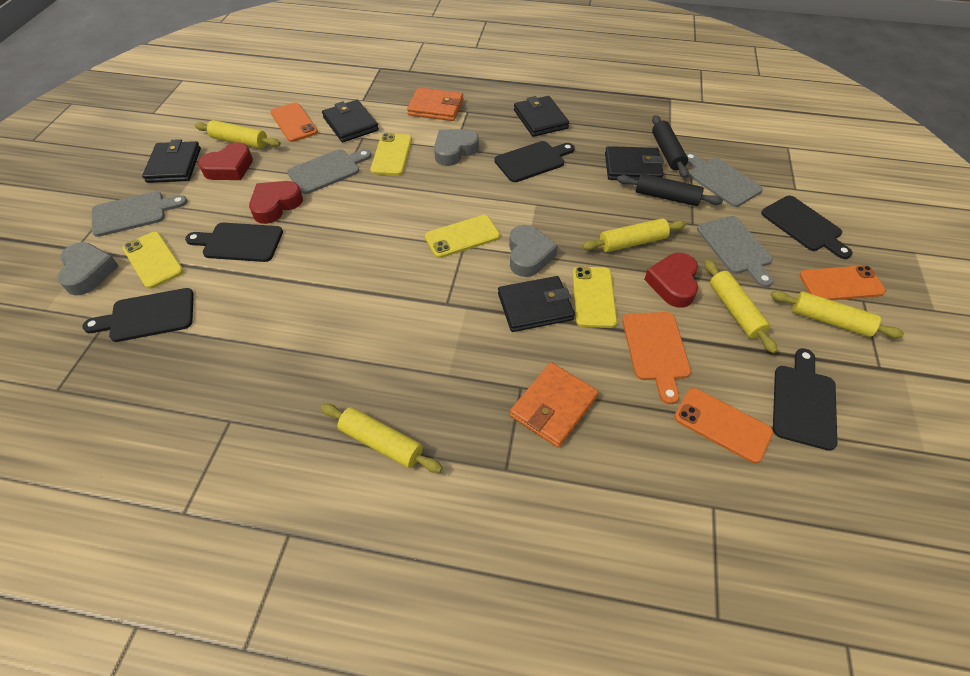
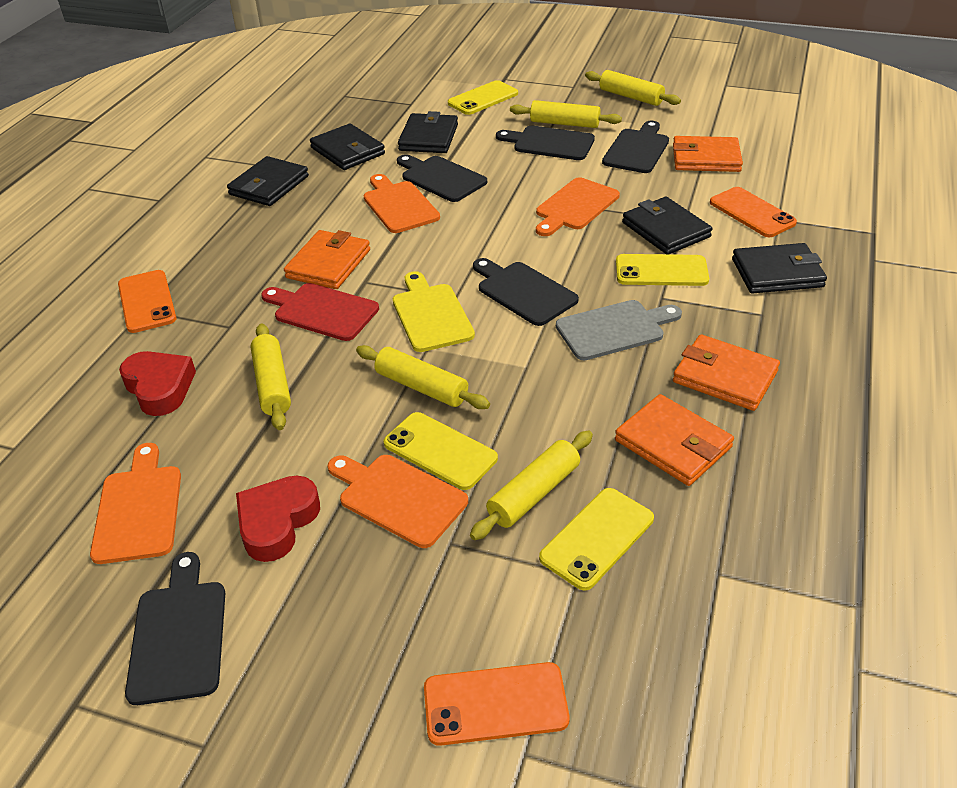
black rolling pin: [617,173,723,206] [652,115,689,178] = 2 -> none = 0
grey cutting board: [92,191,187,237] [287,149,372,194] [685,152,763,207] [697,216,773,287] = 4 -> [556,300,682,360] = 1
grey heart: [57,242,119,295] [434,129,479,166] [509,225,558,277] = 3 -> none = 0
orange cutting board: [622,312,691,404] = 1 -> [90,443,181,564] [328,455,468,548] [364,174,440,233] [536,177,620,236] = 4
orange wallet: [407,87,463,121] [510,362,599,448] = 2 -> [284,230,370,289] [615,394,734,486] [673,136,743,172] [673,335,780,411] = 4
red cutting board: none = 0 -> [261,283,379,341] = 1
red heart: [198,142,253,180] [249,181,303,224] [644,253,698,308] = 3 -> [119,351,196,416] [236,476,320,562] = 2
yellow cutting board: none = 0 -> [393,271,475,352] = 1

